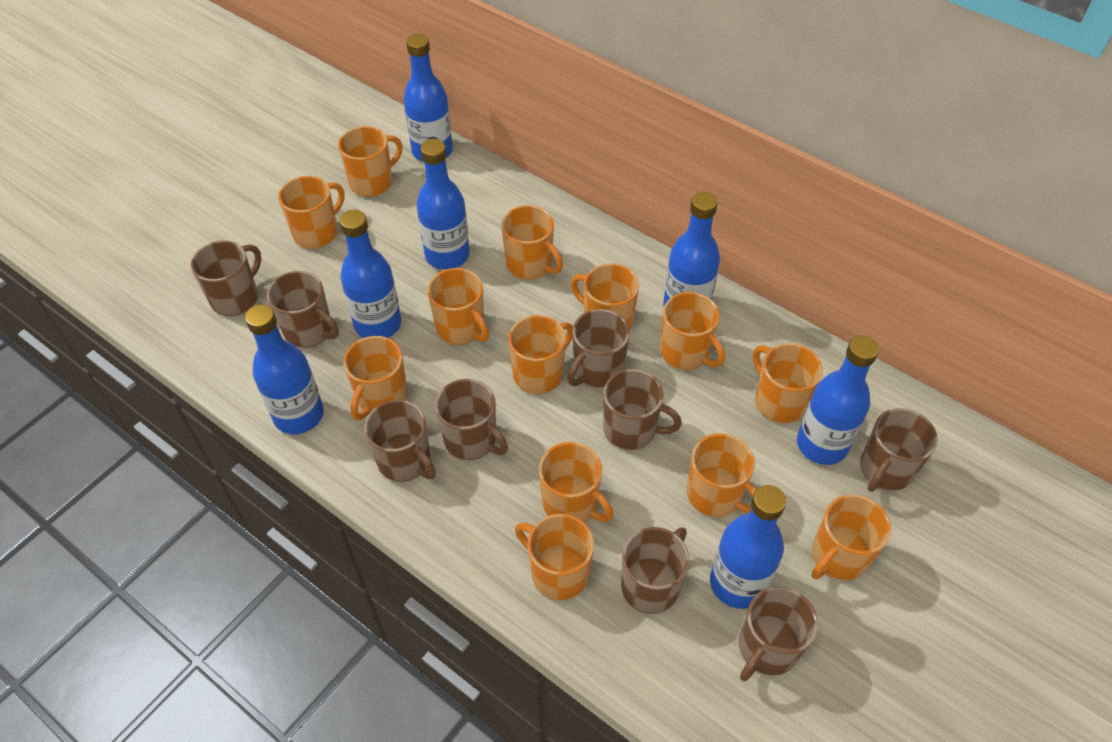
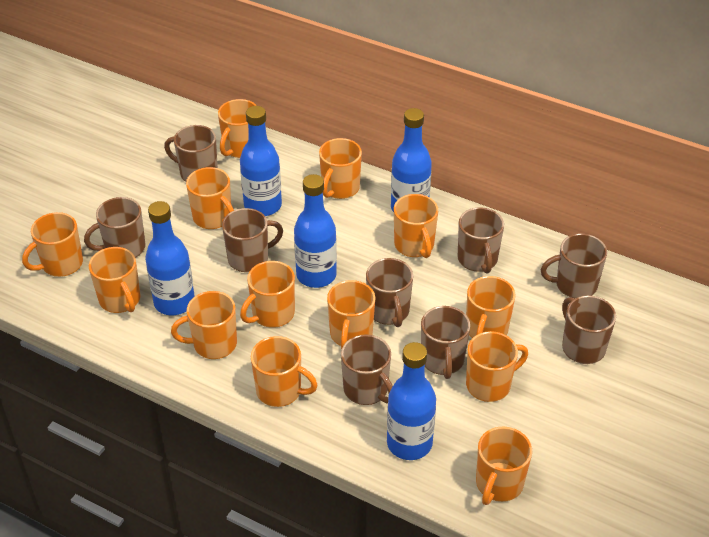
blue bottle: [245,304,324,434] [340,210,401,338] [403,34,453,162] [417,139,470,270] [663,192,720,306] [710,485,786,609] [797,336,879,465] = 7 -> [145,201,195,315] [240,106,282,216] [294,174,337,288] [387,342,436,460] [391,108,432,212] = 5

